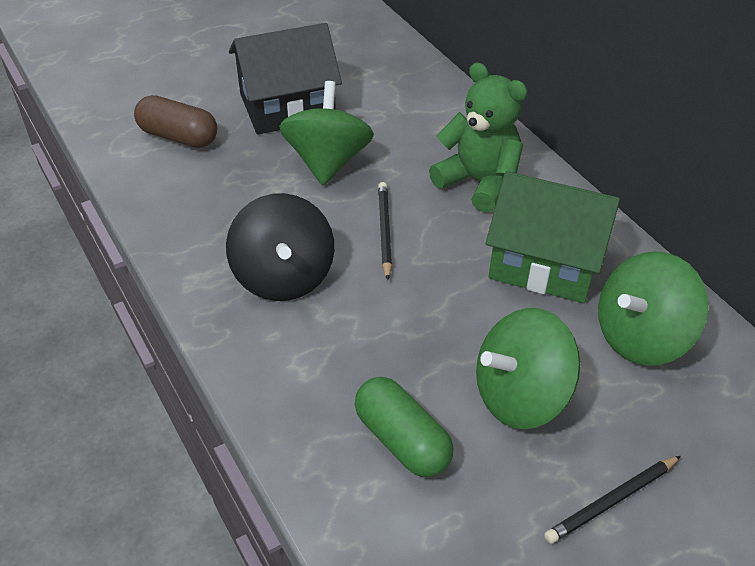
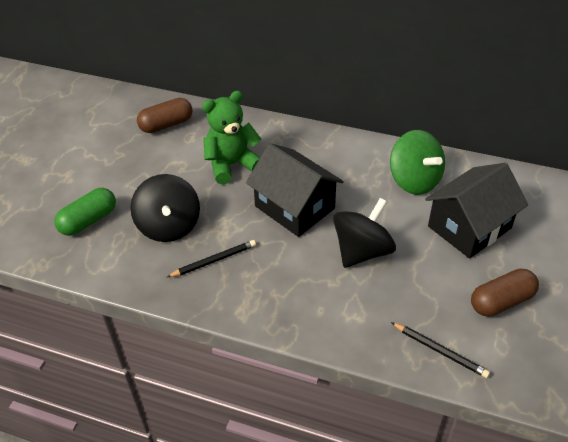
black house: [229,23,342,134] = 1 -> [246,143,344,237] [425,163,528,259] = 2
black spinning top: [226,193,334,301] = 1 -> [131,174,200,242] [333,198,396,268] = 2
brown capsule: [134,95,217,148] = 1 -> [137,98,193,133] [471,269,539,317] = 2
green house: [486,171,620,303] = 1 -> none = 0
green spinning top: [279,81,374,185] [476,308,580,429] [598,251,708,366] = 3 -> [390,130,445,195] = 1

